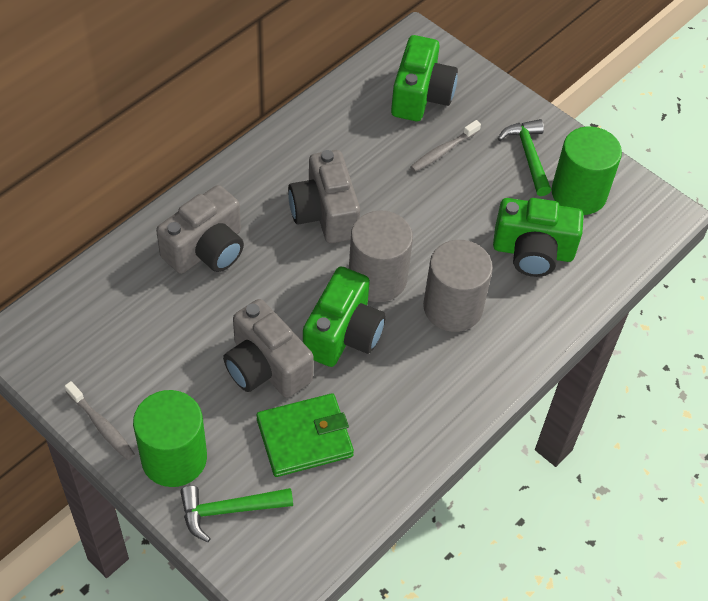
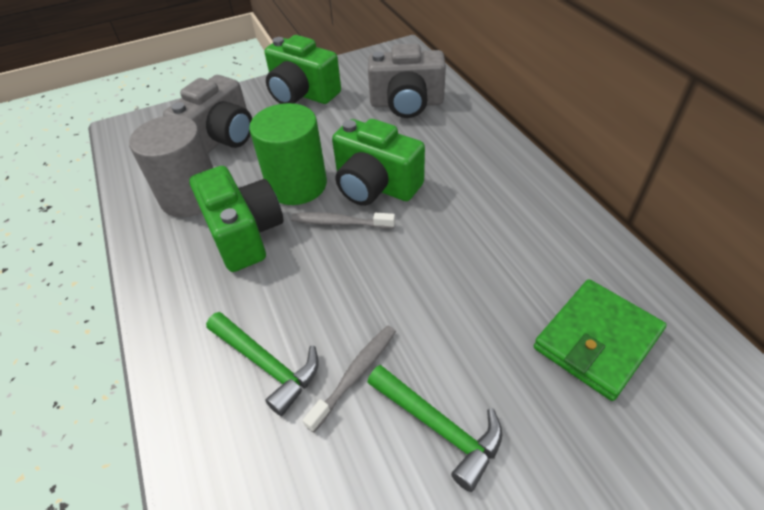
green cylinder: [133,390,207,487] [551,126,622,215] = 2 -> [249,103,327,205] = 1
grey camera: [156,185,244,274] [223,299,314,398] [288,150,360,243] = 3 -> [163,75,252,153] [368,44,446,118] = 2
grey cylinder: [349,210,413,302] [423,240,493,332] = 2 -> [129,115,213,217] = 1

